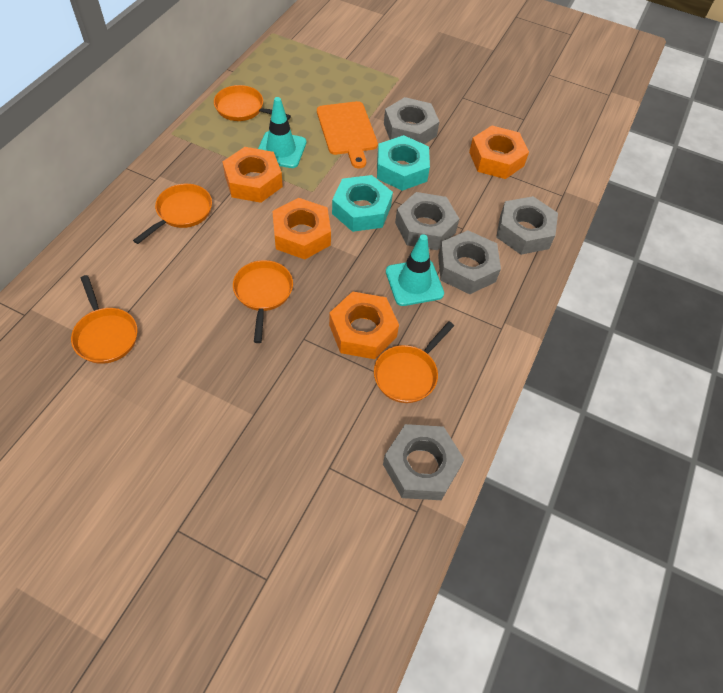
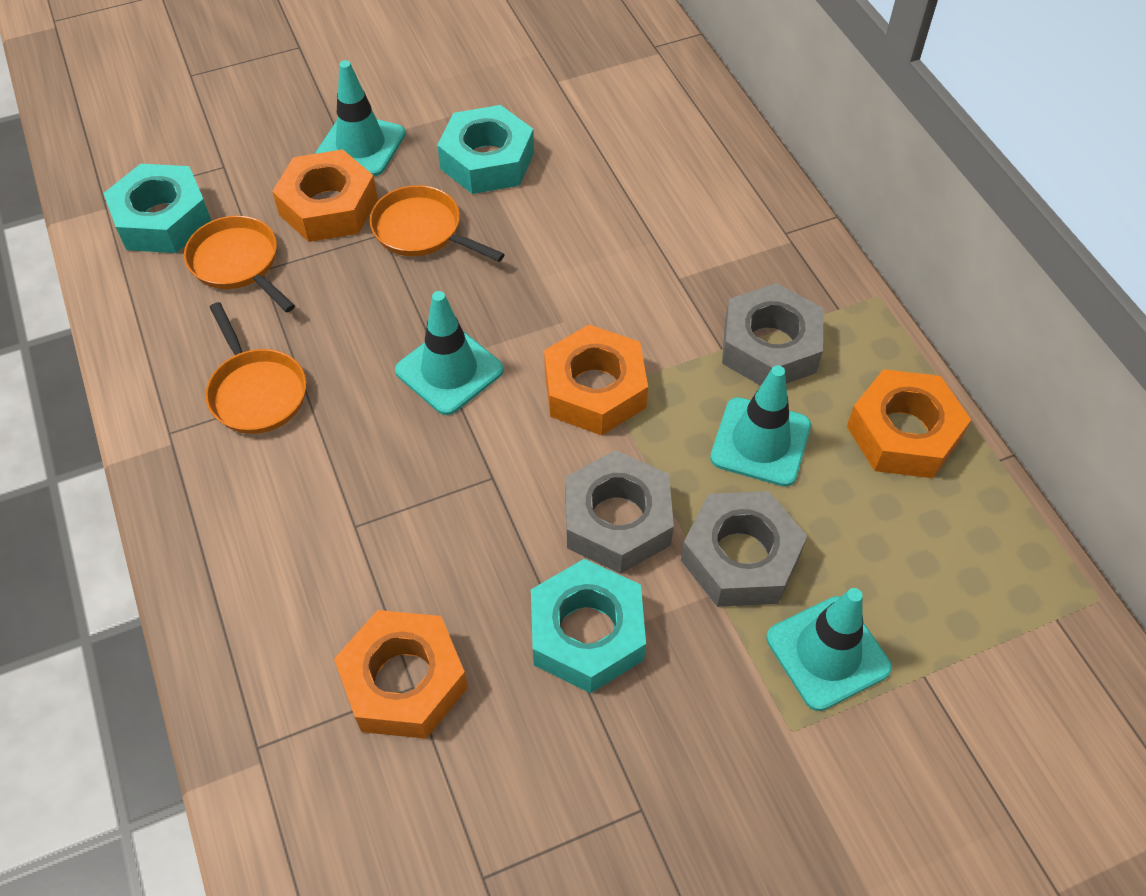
grey nut: [383,424,465,500] [384,97,439,144] [395,192,459,250] [438,230,501,294] [496,196,558,255] = 5 -> [565,450,674,574] [681,491,807,607] [722,283,824,386] = 3
orange cutting board: [317,101,378,168] = 1 -> none = 0
orange pan: [71,275,137,364] [133,184,212,244] [214,85,291,121] [233,260,293,343] [374,321,454,403] = 5 -> [184,215,295,312] [206,302,307,434] [370,185,505,262] = 3
turquoise nut: [332,175,393,232] [377,135,430,191] = 2 -> [103,164,211,253] [437,105,534,194] [531,559,646,693] = 3
turquoise traffic cone: [258,97,306,168] [386,234,444,306] = 2 -> [315,60,406,176] [395,291,504,415] [710,365,811,487] [766,588,892,711] = 4

